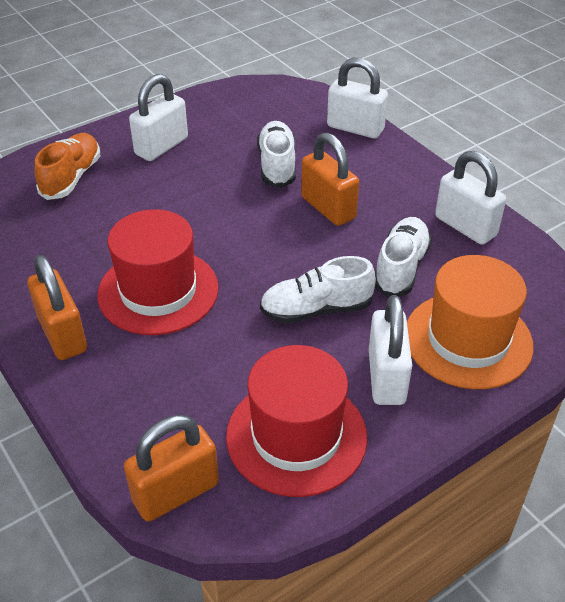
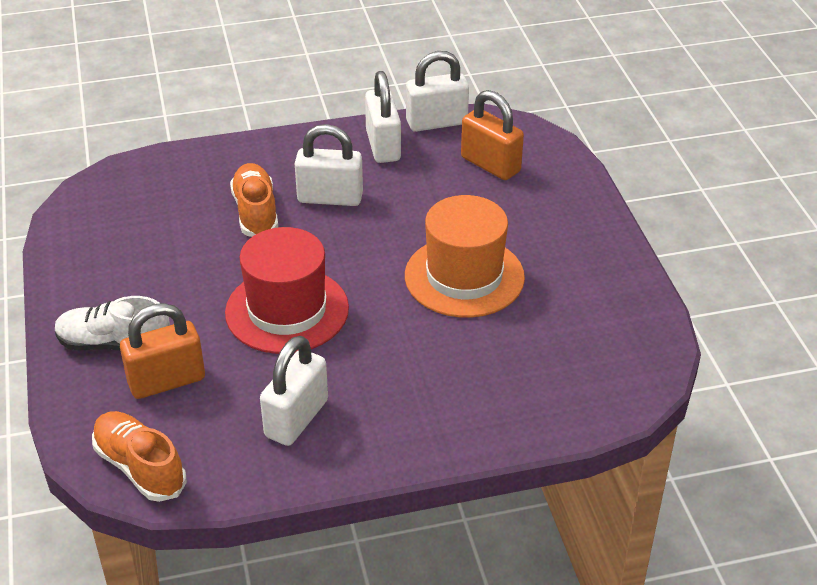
orange padlock: [27,255,87,360] [124,415,219,522] [301,133,359,226] = 3 -> [120,303,205,399] [461,90,524,180] = 2
orange shoe: [34,133,100,200] = 1 -> [92,411,186,502] [230,163,278,237] = 2
red hat: [97,209,219,335] [226,345,367,497] = 2 -> [225,227,349,354] = 1
white shoe: [257,121,296,188] [260,256,376,324] [375,217,432,297] = 3 -> [55,296,170,351] = 1

